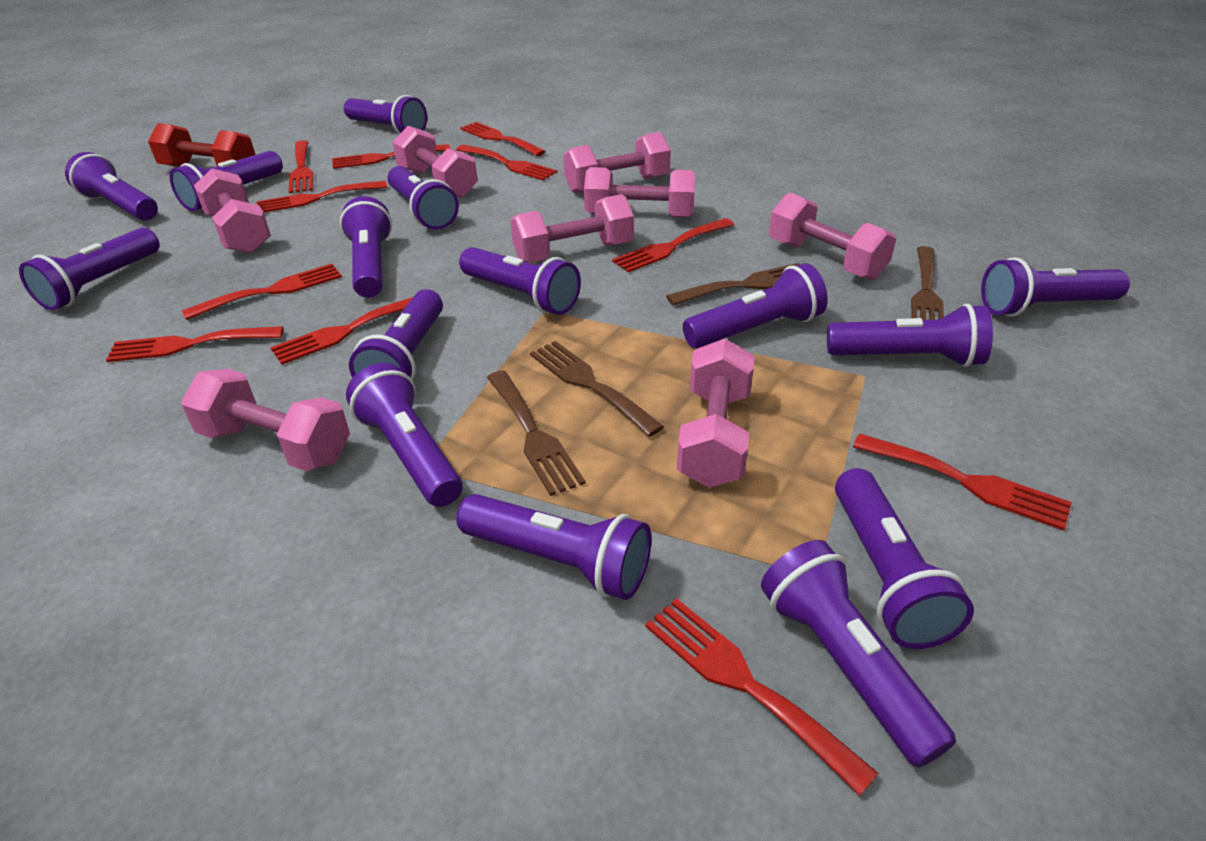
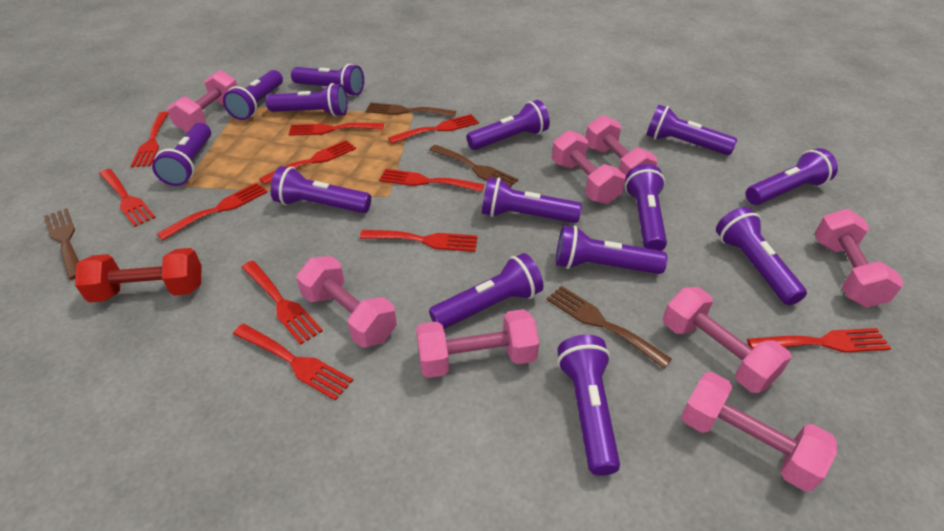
purple flashlight: [19,228,160,311] [65,152,158,221] [170,151,283,211] [340,196,392,298] [344,95,427,134] [346,363,462,507] [349,289,443,380] [388,166,459,230] [456,494,651,600] [459,247,581,315] [683,263,828,348] [761,540,956,768] [827,304,993,367] [835,468,974,649] [981,257,1130,317] = 15 -> [152,123,211,186] [223,70,283,120] [266,83,348,117] [270,166,371,213] [291,64,364,96] [429,253,543,329] [466,100,550,150] [482,177,582,223] [556,225,667,274] [557,335,620,476] [625,164,667,251] [646,105,738,155] [716,207,807,305] [745,148,838,205] = 14

